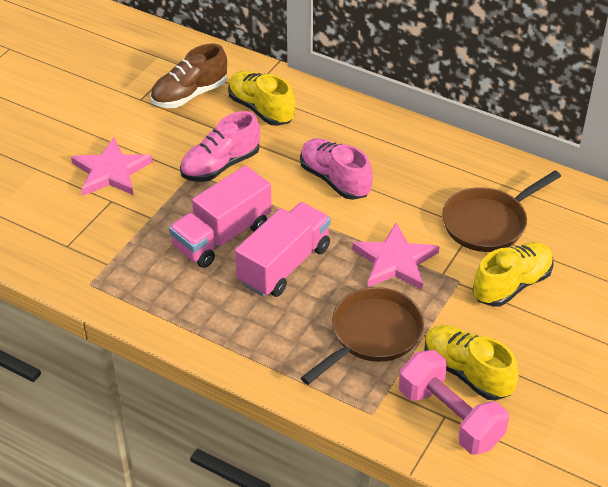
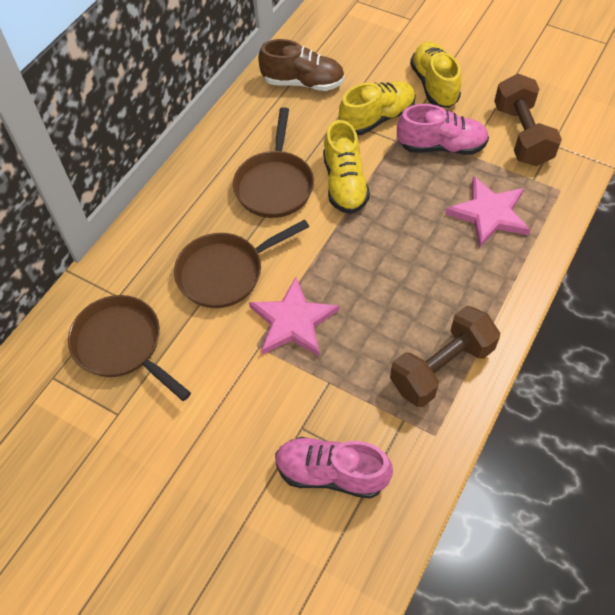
brown dumbbell: none = 0 -> [390,306,500,407] [494,74,562,166] = 2
brown pan: [301,287,424,385] [442,170,561,252] = 2 -> [68,295,191,401] [174,219,309,308] [233,107,314,218] = 3
pink dumbbell: [399,350,509,455] = 1 -> none = 0
pink truck: [169,166,272,268] [235,202,331,297] = 2 -> none = 0

